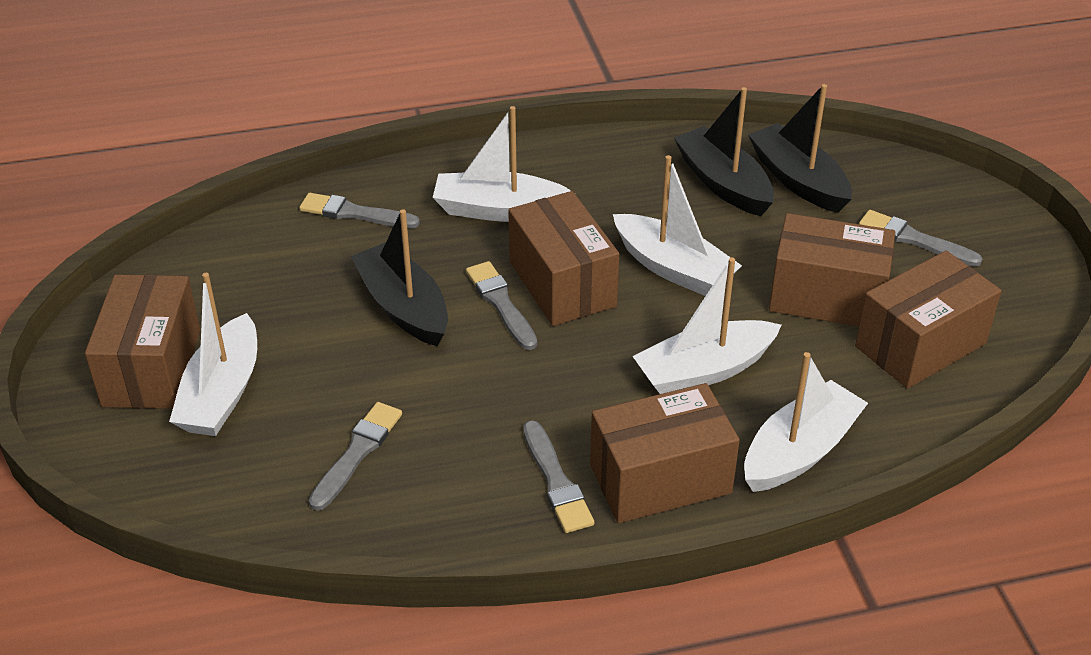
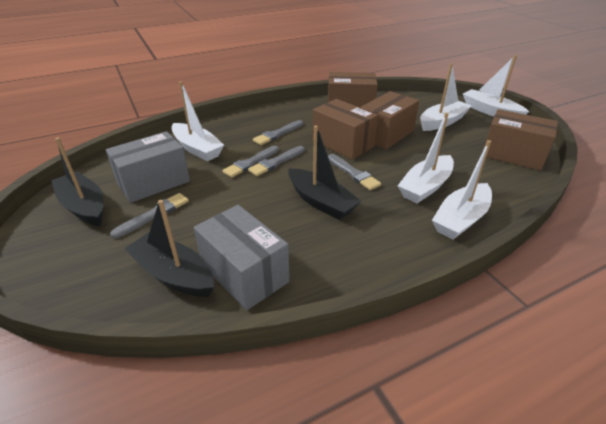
brown box: [85,274,200,409] [508,191,619,326] [590,383,740,523] [769,213,895,326] [855,251,1002,389] = 5 -> [312,99,378,160] [328,72,378,108] [361,91,419,149] [483,109,558,171] = 4
grey box: none = 0 -> [106,131,190,203] [194,205,290,310] = 2

